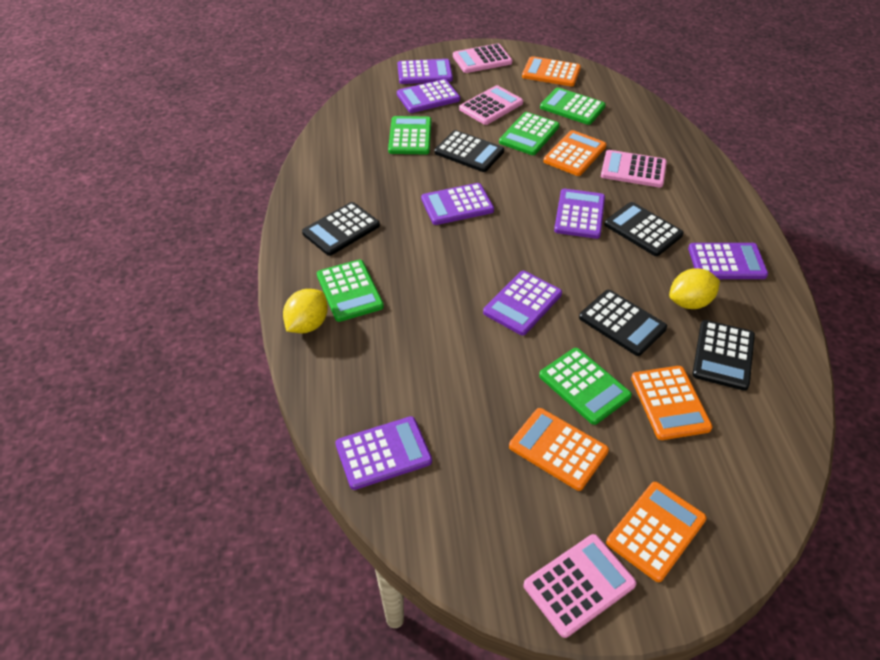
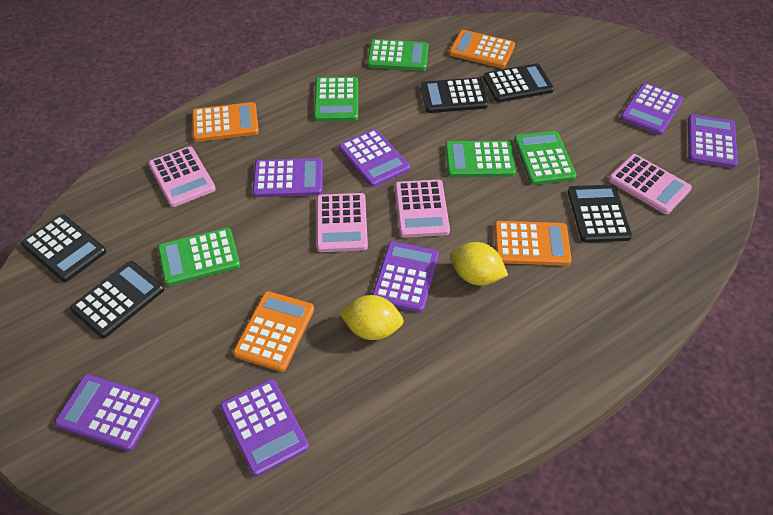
orange calculator: [509,408,609,491] [522,56,581,86] [543,130,606,176] [606,482,707,582] [631,366,713,440] = 5 -> [192,102,259,142] [233,291,314,372] [449,30,515,68] [494,221,572,266] = 4

